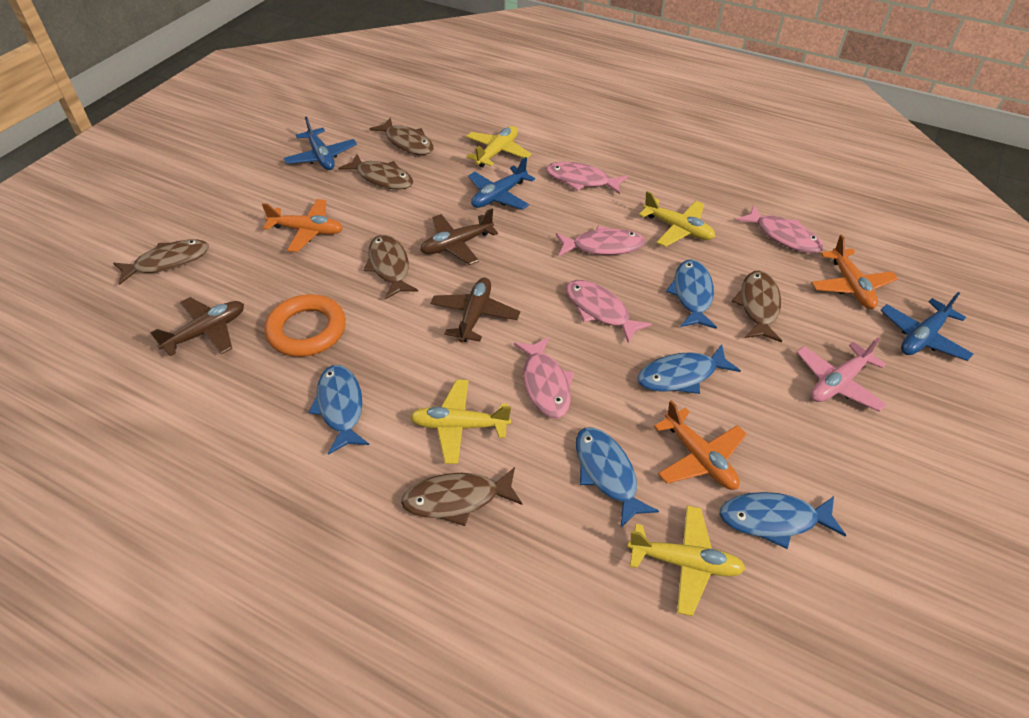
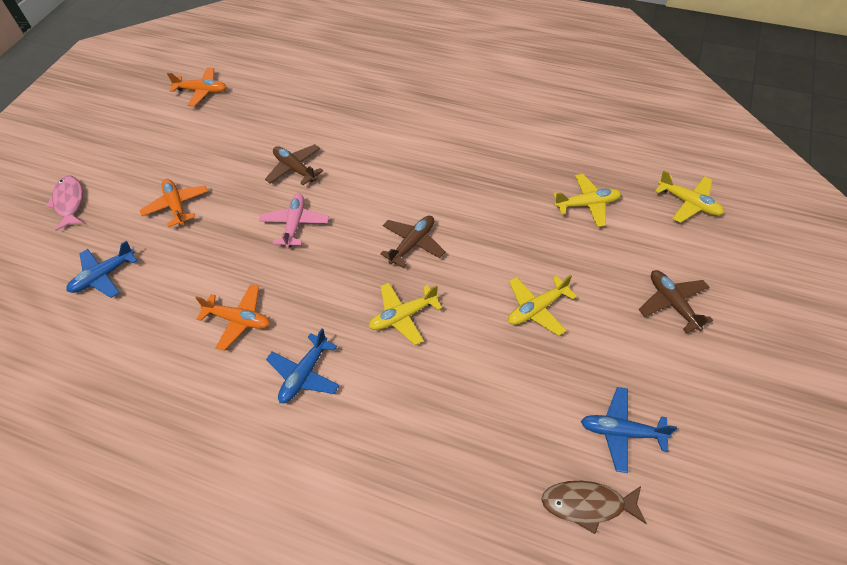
blue fish: [308,365,369,455] [576,427,659,528] [637,344,741,394] [666,259,717,329] [719,492,846,549] = 5 -> none = 0
brown fish: [113,239,209,285] [338,154,413,190] [364,235,419,299] [370,118,434,155] [401,467,522,526] [732,271,782,343] = 6 -> [541,481,647,534] = 1
orange ring: [265,294,346,357] = 1 -> none = 0
pink fish: [514,337,574,418] [546,162,628,195] [556,225,646,256] [566,280,652,343] [736,205,824,253] = 5 -> [46,175,84,231] = 1

